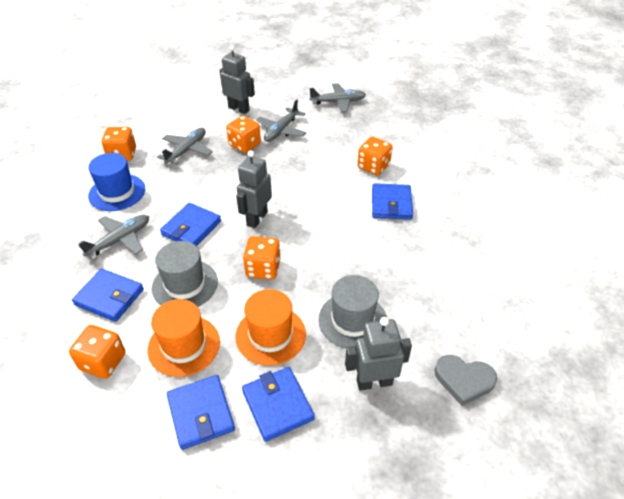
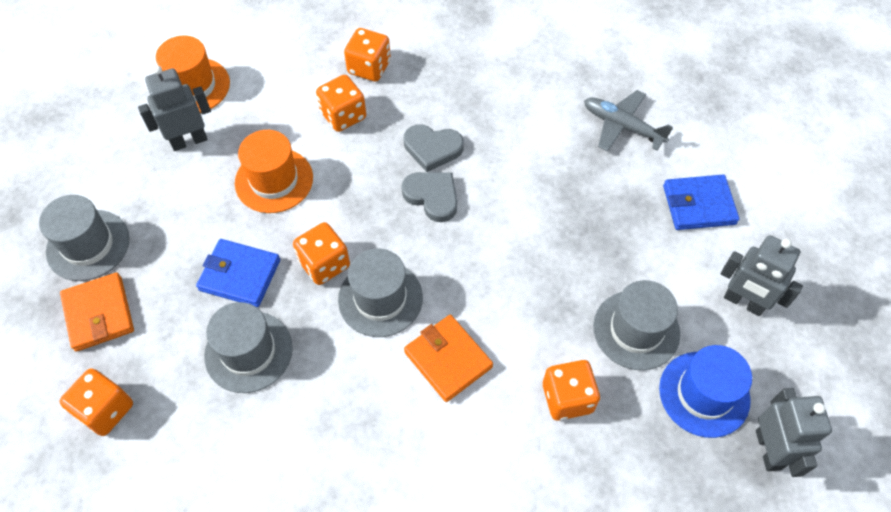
blue wallet: [72,269,144,322] [160,203,221,246] [167,375,235,450] [242,367,315,442] [372,183,413,220] = 5 -> [196,239,280,307] [663,175,739,230] = 2
grey hat: [152,241,218,307] [318,275,387,348] = 2 -> [39,195,129,281] [204,302,293,393] [338,249,423,337] [593,280,680,370] = 4
grey heart: [435,355,497,406] = 1 -> [401,172,457,222] [404,124,464,172] = 2
grey plane: [78,215,149,261] [157,128,213,165] [256,99,307,142] [309,83,366,112] = 4 -> [584,90,673,151] = 1
orange wallet: none = 0 -> [60,272,134,352] [404,315,493,402] = 2

